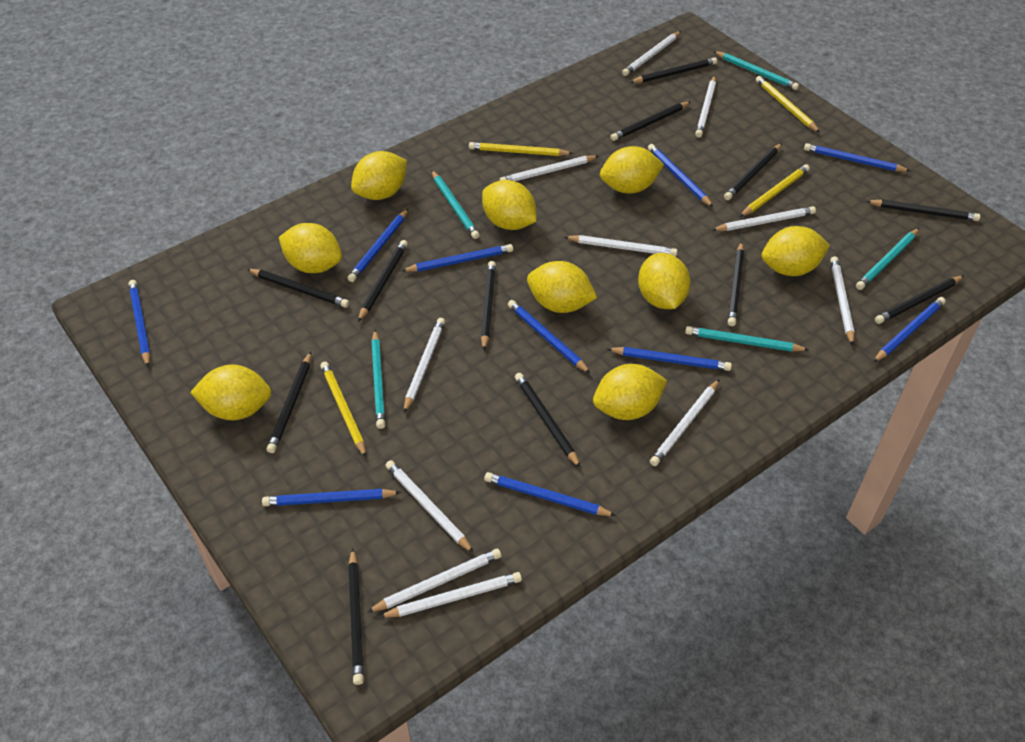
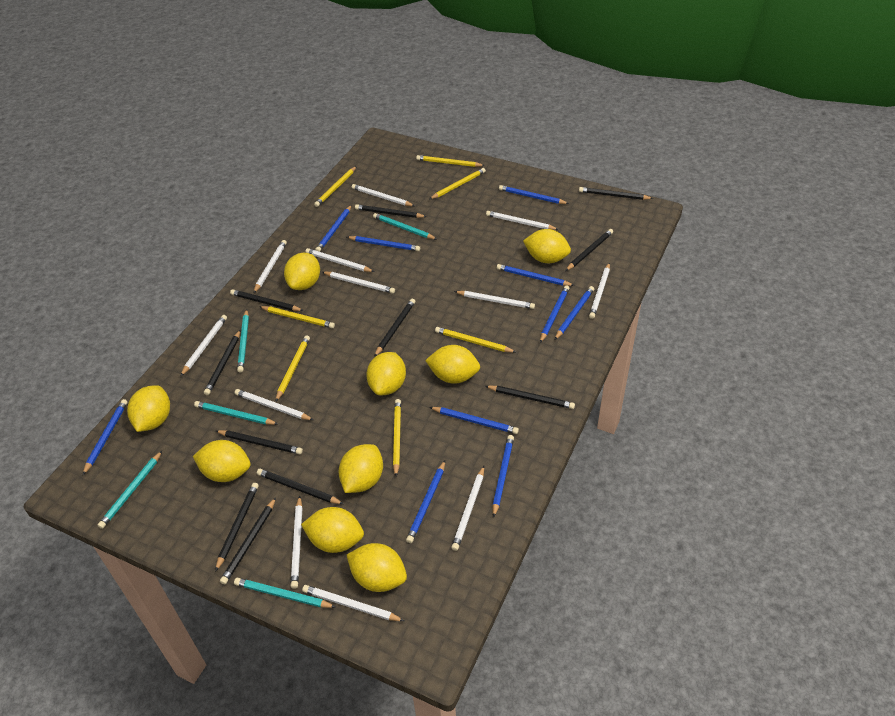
black pencil: [247,269,349,308] [267,352,311,453] [348,548,364,685] [358,240,408,322] [481,261,496,350] [515,373,581,468] [610,101,691,141] [630,57,717,83] [724,143,782,200] [728,241,744,326] [866,200,980,221] [875,276,964,324] = 12 -> [204,330,240,395] [215,483,259,572] [216,430,303,454] [220,497,276,584] [230,289,304,311] [257,469,343,504] [355,204,427,218] [374,299,415,357] [485,386,575,409] [565,229,613,271] [579,187,654,200] = 11
white pencil: [367,549,501,612] [379,572,522,618] [385,460,474,553] [404,318,445,413] [500,155,598,181] [565,235,678,256] [622,31,681,76] [650,379,720,466] [695,76,716,138] [712,206,816,231] [830,256,854,346] = 11 -> [181,315,227,376] [234,389,313,420] [254,240,287,293] [291,496,302,589] [302,585,404,621] [305,248,374,272] [322,272,395,294] [352,184,415,206] [451,466,484,551] [454,291,535,309] [486,211,559,230] [589,263,610,319] = 12
yellow pencil: [320,361,366,457] [469,142,573,156] [740,164,810,217] [756,76,820,133] = 4 -> [259,306,335,328] [276,335,310,401] [314,166,357,207] [393,399,401,476] [416,155,485,167] [430,168,486,199] [435,327,516,353] = 7

